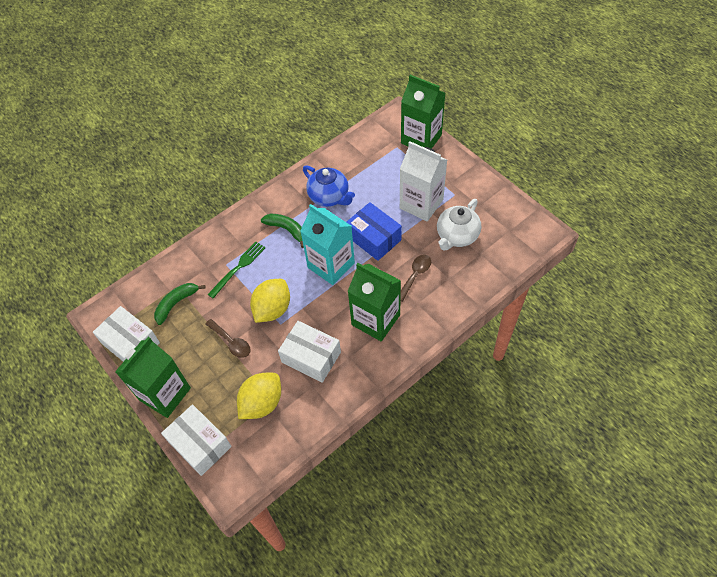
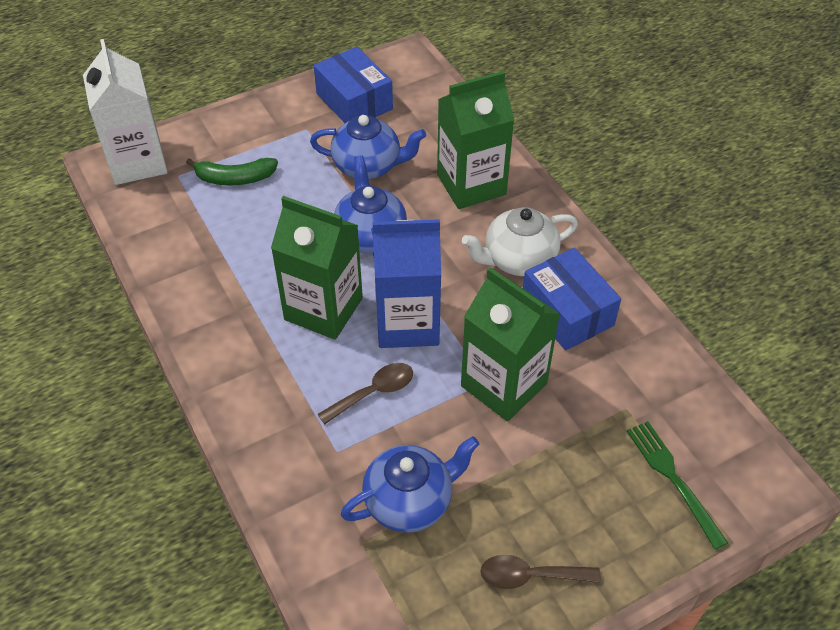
blue box: [347,202,402,261] = 1 -> [314,47,393,123] [523,248,621,350] = 2
blue carton: none = 0 -> [373,219,441,348] = 1
blue teapot: [303,165,355,207] = 1 -> [310,115,426,179] [334,156,407,256] [340,436,479,533] = 3
green banana: [154,283,206,325] [261,214,304,248] = 2 -> [186,158,278,185] = 1
turquoise carton: [300,204,355,285] = 1 -> none = 0
white box: [93,306,160,362] [161,405,232,476] [278,321,341,383] = 3 -> none = 0
yellow lemon: [237,373,281,419] [250,279,290,323] = 2 -> none = 0

